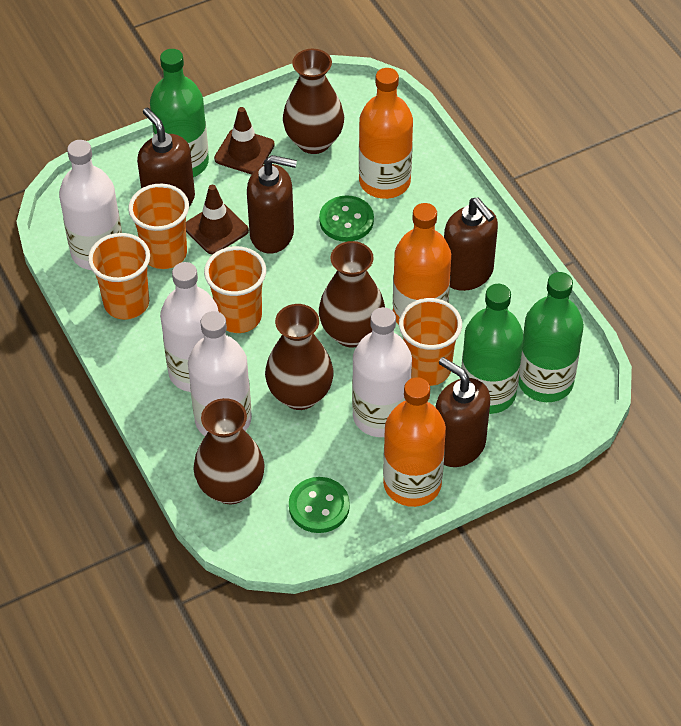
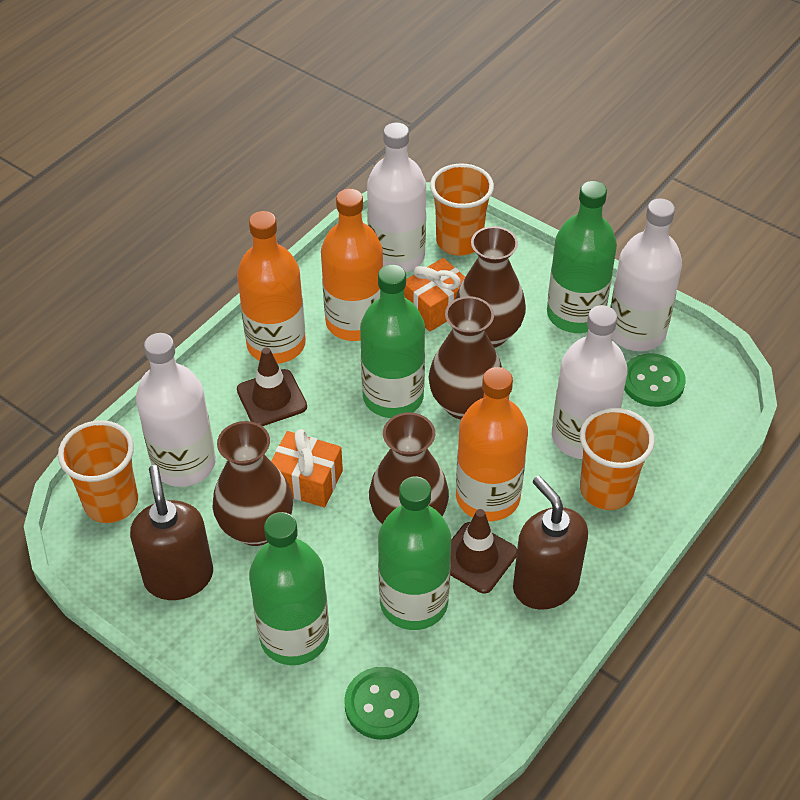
brown soap dispenser: [137,108,195,207] [247,155,297,254] [436,357,490,467] [444,198,498,291] = 4 -> [130,465,213,600] [513,476,588,610] = 2
green bottle: [150,49,209,177] [461,284,524,414] [518,272,584,402] = 3 -> [249,512,329,665] [360,264,425,418] [378,476,451,630] [547,181,617,333] = 4
orange cup: [88,233,150,320] [128,184,189,269] [204,246,266,333] [399,298,462,386] = 4 -> [58,420,138,523] [430,163,494,256] [580,408,655,510] = 3
orange gift: none = 0 -> [271,429,343,507] [404,258,465,332] = 2

